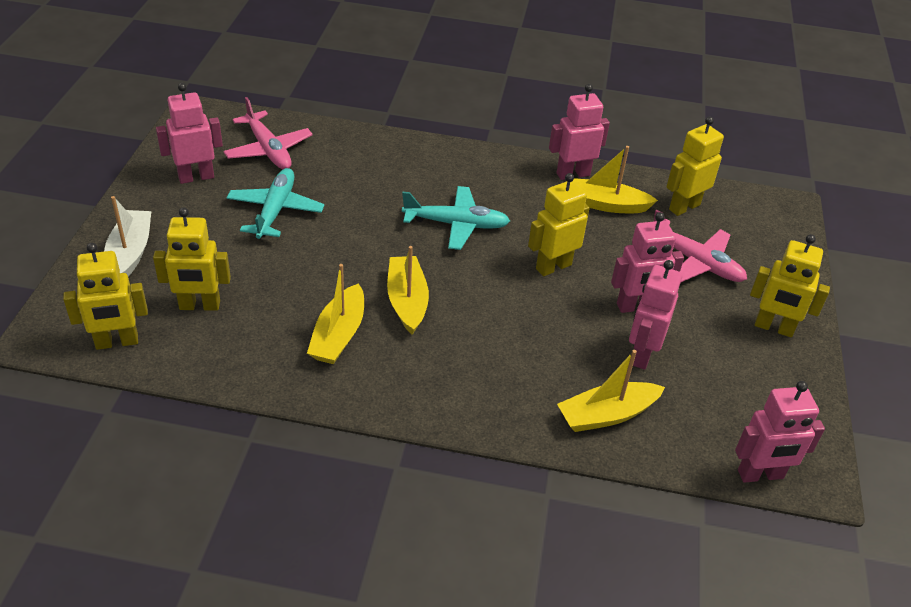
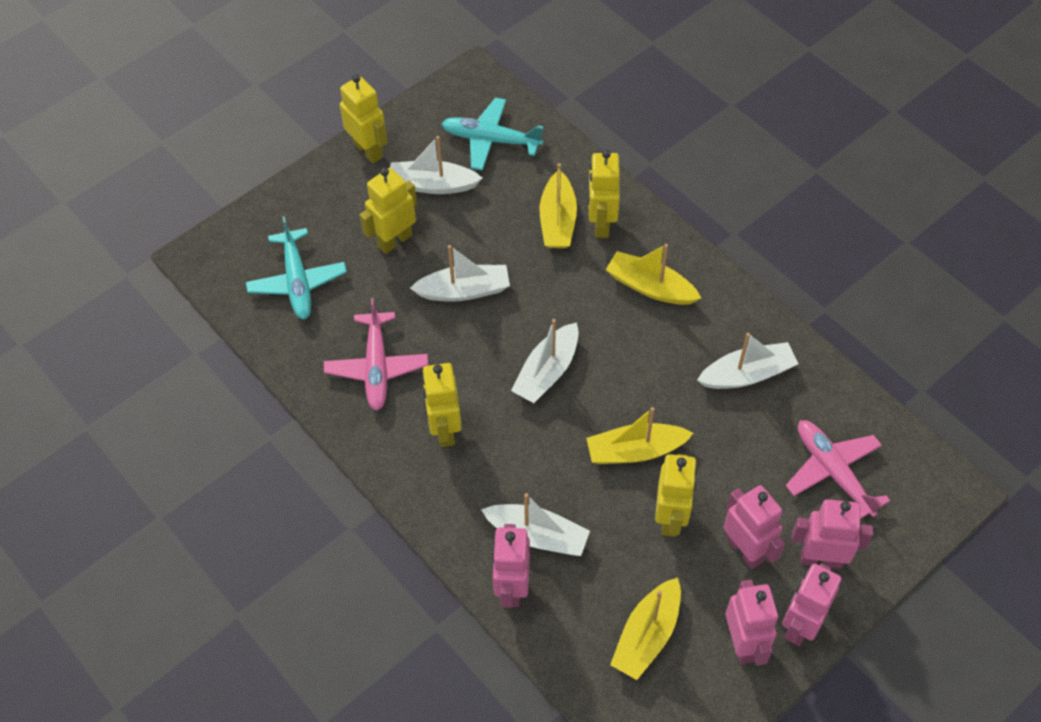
white boat: [104,196,151,277] = 1 -> [390,136,482,194] [410,245,510,302] [481,493,590,556] [511,319,579,403] [697,333,798,389] = 5

